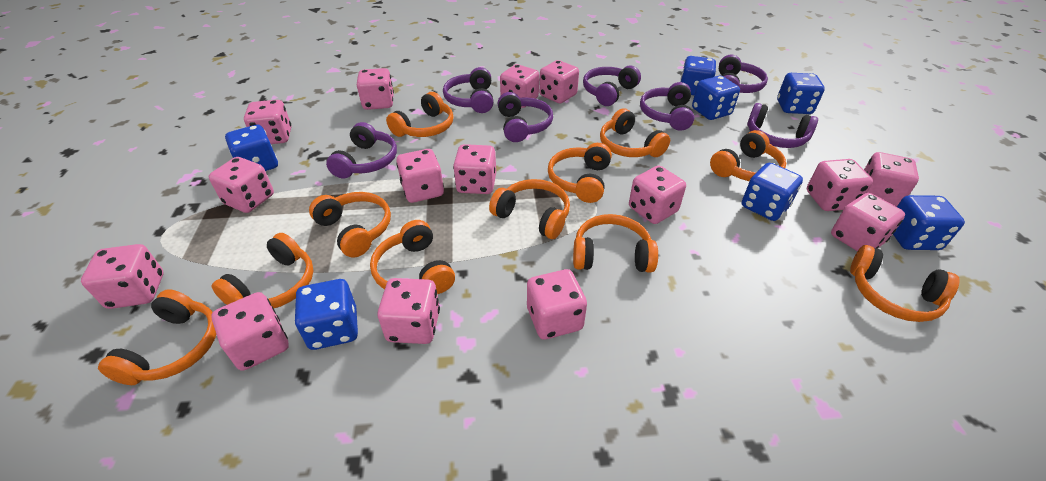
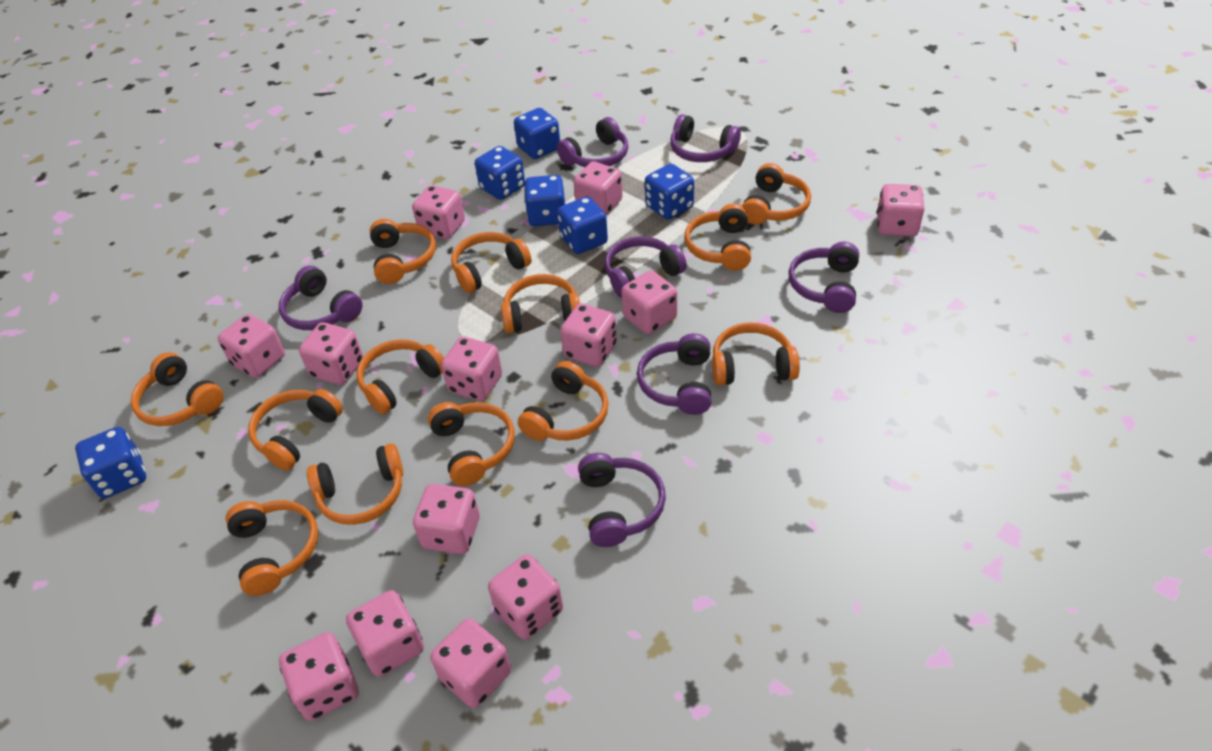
blue dice: [225,125,278,171] [295,279,358,350] [680,56,716,95] [692,76,740,120] [742,163,803,221] [777,73,825,114] [893,195,965,250] = 7 -> [75,427,146,498] [475,146,525,200] [514,108,560,159] [524,175,565,226] [557,197,608,254] [645,164,694,220] = 6
orange headphones: [98,289,216,385] [211,233,314,308] [309,192,391,258] [370,220,455,294] [386,92,453,137] [489,179,570,239] [548,143,612,203] [573,214,658,273] [600,108,670,157] [710,130,786,181] [850,245,960,322] = 11 -> [131,352,224,426] [225,500,318,596] [248,389,343,471] [307,443,403,525] [356,339,444,414] [370,219,436,284] [428,402,515,486] [451,232,532,293] [501,274,580,333] [518,361,609,441] [684,203,751,271] [712,323,800,385] [742,163,811,225] = 13
pink dice: [81,244,163,309] [209,157,274,213] [211,292,289,371] [244,100,291,144] [357,68,394,110] [377,278,440,344] [396,149,444,203] [453,144,496,194] [500,64,539,108] [527,269,587,339] [539,60,579,103] [629,166,686,224] [807,159,873,211] [831,193,905,251] [864,152,919,207] = 15 -> [218,314,285,378] [279,632,359,721] [299,322,363,385] [346,590,424,677] [412,185,465,239] [413,484,480,554] [430,618,511,708] [441,336,502,401] [488,554,563,640] [560,303,617,367] [574,161,623,215] [621,270,677,334] [877,184,925,237] = 13

